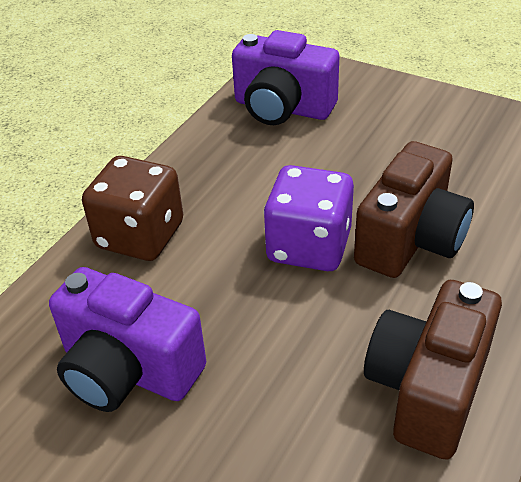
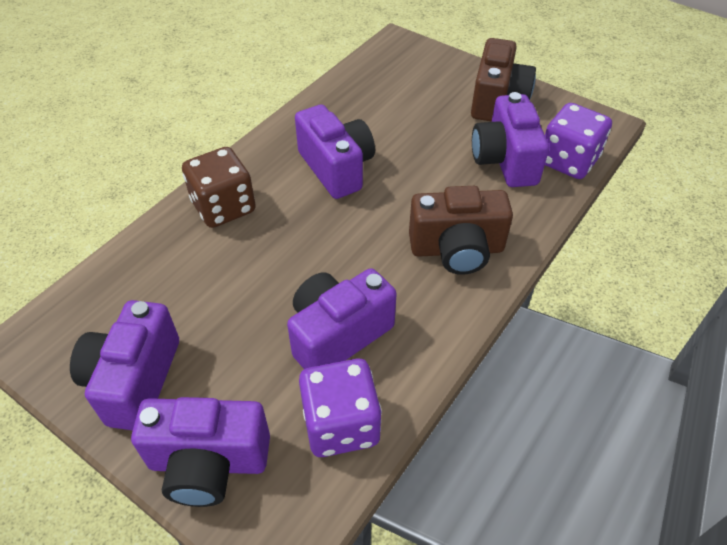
purple camera: [49,267,206,412] [232,30,340,125] = 2 -> [70,300,179,431] [131,397,270,507] [287,268,397,369] [295,105,375,199] [472,92,549,187] = 5
purple dice: [264,165,354,271] = 1 -> [299,358,382,457] [545,103,612,179] = 2

